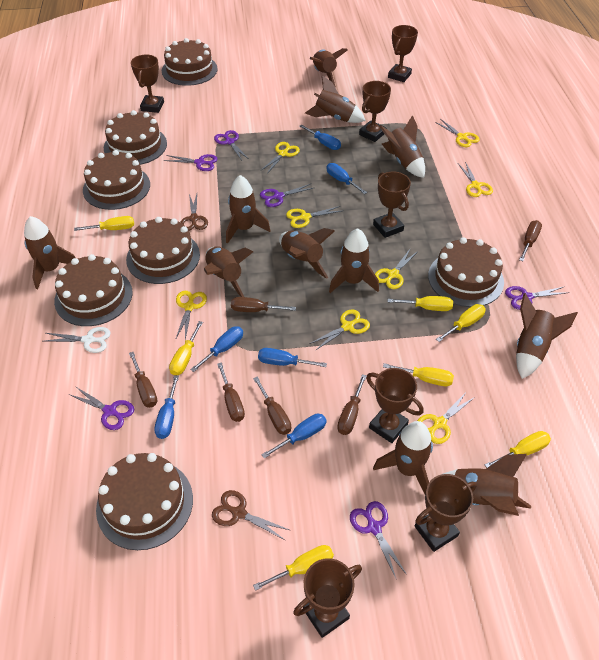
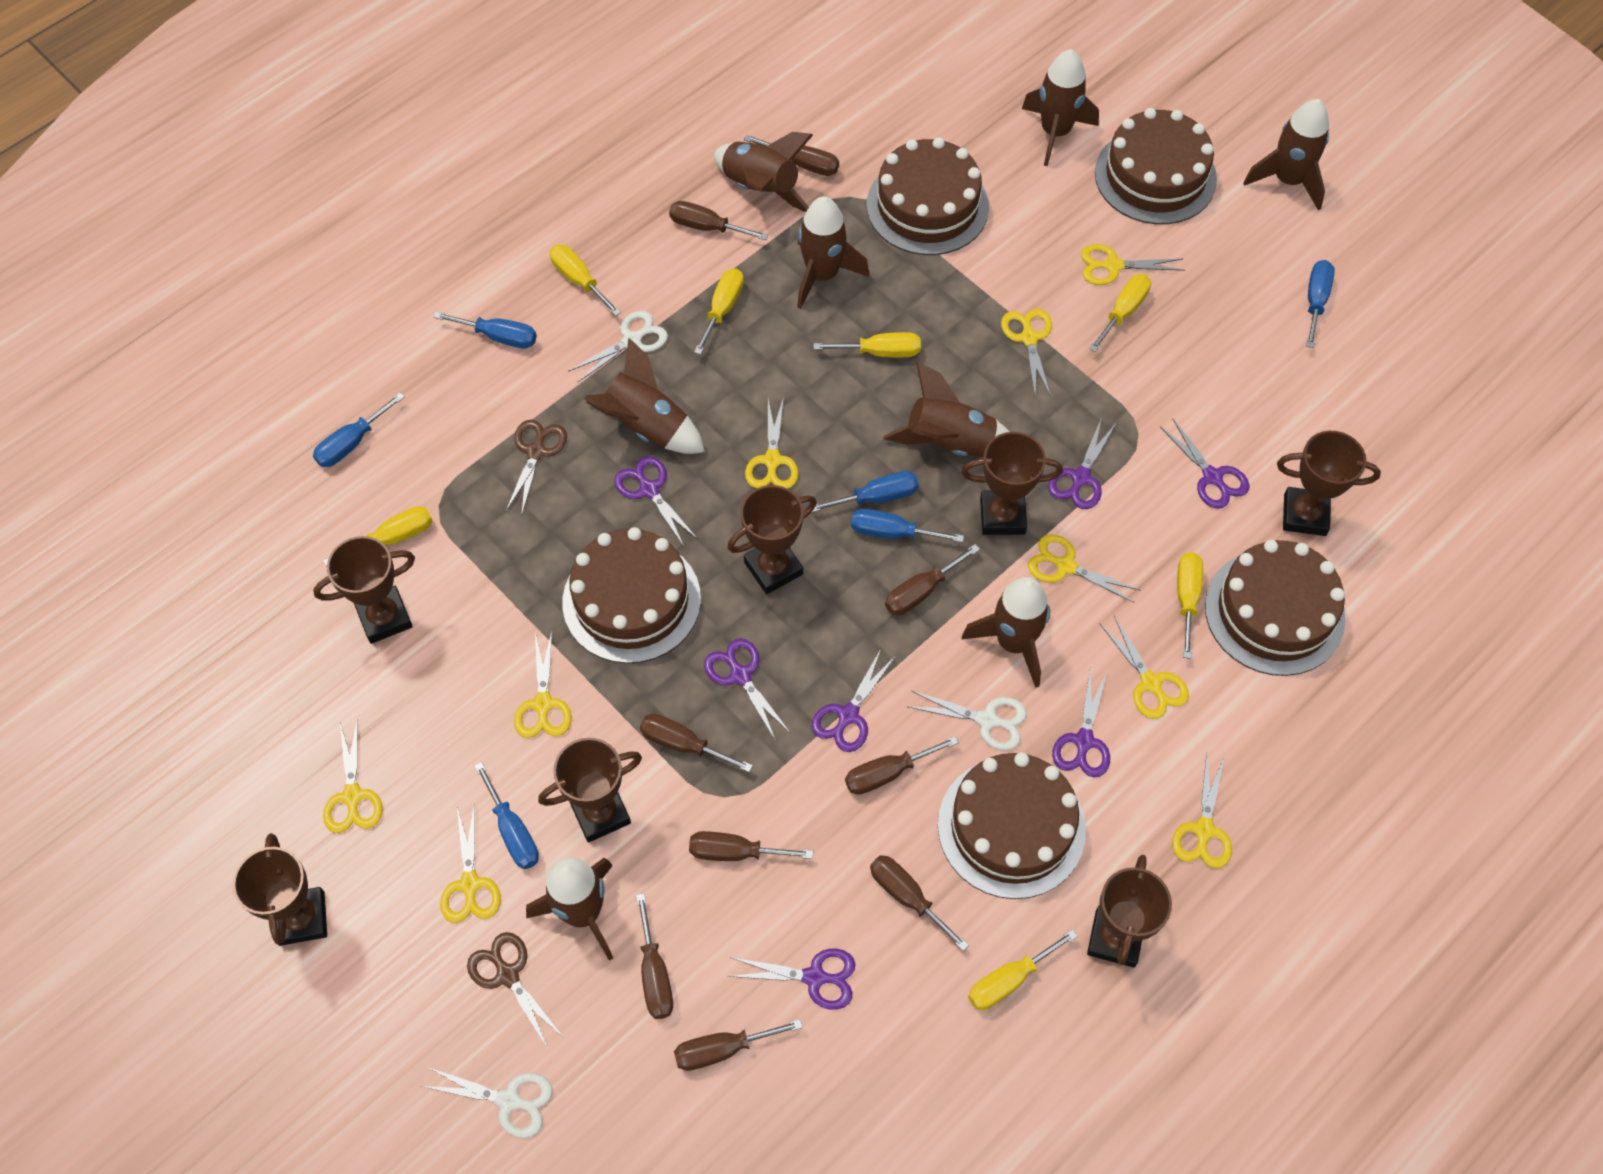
brown cake: [54,254,133,326] [83,150,150,210] [96,453,193,550] [104,110,167,165] [126,217,200,284] [162,38,218,86] [428,237,504,307] = 7 -> [562,527,701,664] [867,137,989,255] [938,752,1086,899] [1095,108,1217,224] [1205,540,1345,676] = 5
brown rocket: [24,216,76,289] [204,246,253,297] [226,175,271,244] [279,228,335,279] [305,75,366,123] [310,48,348,87] [329,228,379,293] [373,421,433,494] [379,115,425,178] [441,454,531,516] [516,293,578,379] = 11 -> [526,857,613,961] [584,337,705,454] [714,132,813,212] [797,197,869,309] [883,362,1010,457] [962,577,1050,688] [1022,49,1099,166] [1243,99,1329,210] = 8
brown screwdriver: [129,352,157,408] [217,362,245,422] [231,297,296,312] [253,376,291,435] [337,374,367,435] [519,220,542,261] = 6 -> [636,893,673,1019] [640,714,753,772] [669,201,768,240] [674,1019,803,1071] [689,831,813,861] [744,135,839,176] [845,736,959,795] [870,855,969,951] [885,544,980,615] = 9
purple scissors: [70,386,134,430] [164,154,218,171] [214,130,249,160] [260,184,313,207] [350,501,407,578] [505,286,569,310] = 6 -> [614,456,698,546] [704,638,790,741] [728,948,856,1010] [811,649,896,752] [1048,417,1117,509] [1052,671,1110,777] [1160,419,1250,509] = 7
white scissors: [45,327,111,353] = 1 -> [421,1067,553,1138] [568,311,668,382] [909,691,1027,750] = 3
yellow scissors: [175,291,207,340] [260,142,300,174] [286,206,341,228] [309,309,370,351] [375,249,418,289] [417,391,475,444] [435,119,480,147] [458,162,493,197] = 8 -> [323,720,383,833] [440,803,501,923] [514,631,572,738] [745,397,799,489] [1001,309,1052,397] [1028,534,1141,603] [1081,244,1185,285] [1100,616,1189,719] [1172,753,1232,868] = 9

